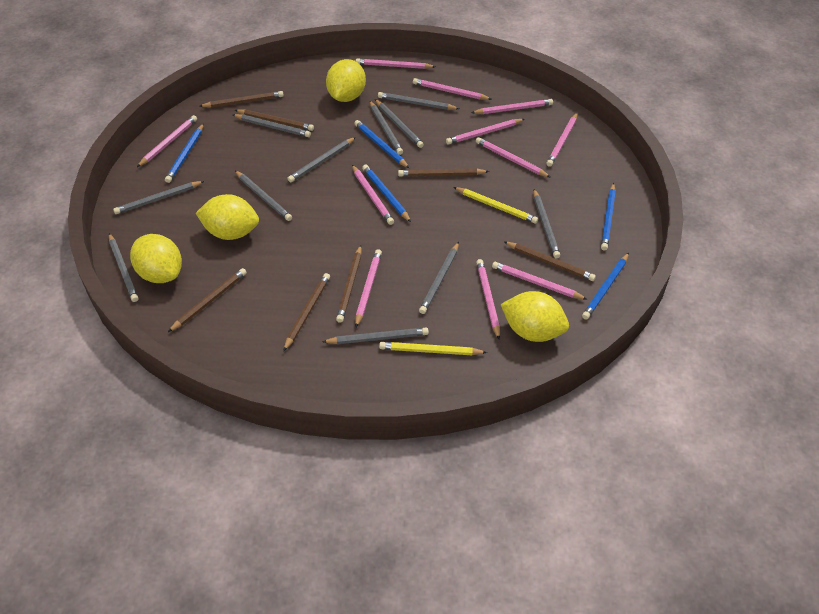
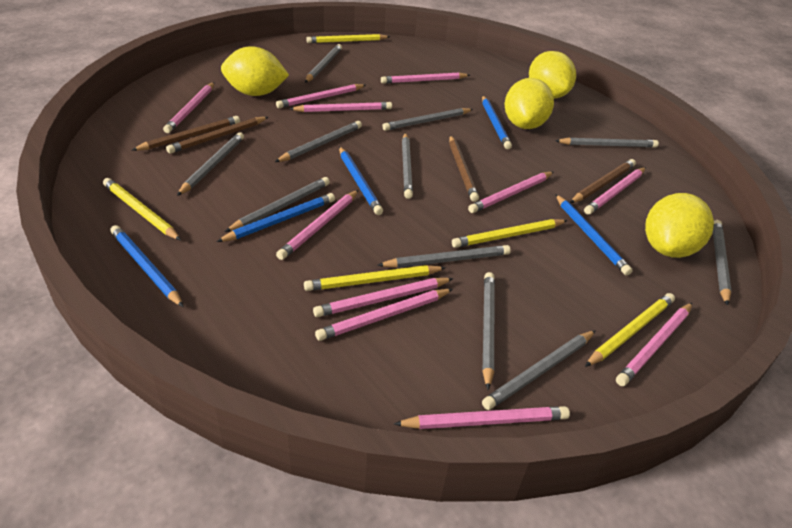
brown pencil: [168,268,247,332] [199,91,284,108] [235,110,314,131] [283,273,330,352] [336,245,362,323] [398,168,489,176] [504,241,596,281] = 7 -> [132,116,240,151] [166,117,268,154] [449,135,479,202] [570,159,636,203] = 4
yellow pencil: [379,342,487,355] [454,187,538,224] = 2 -> [103,178,181,240] [304,265,446,291] [306,34,390,43] [452,219,568,248] [585,293,675,367] = 5

